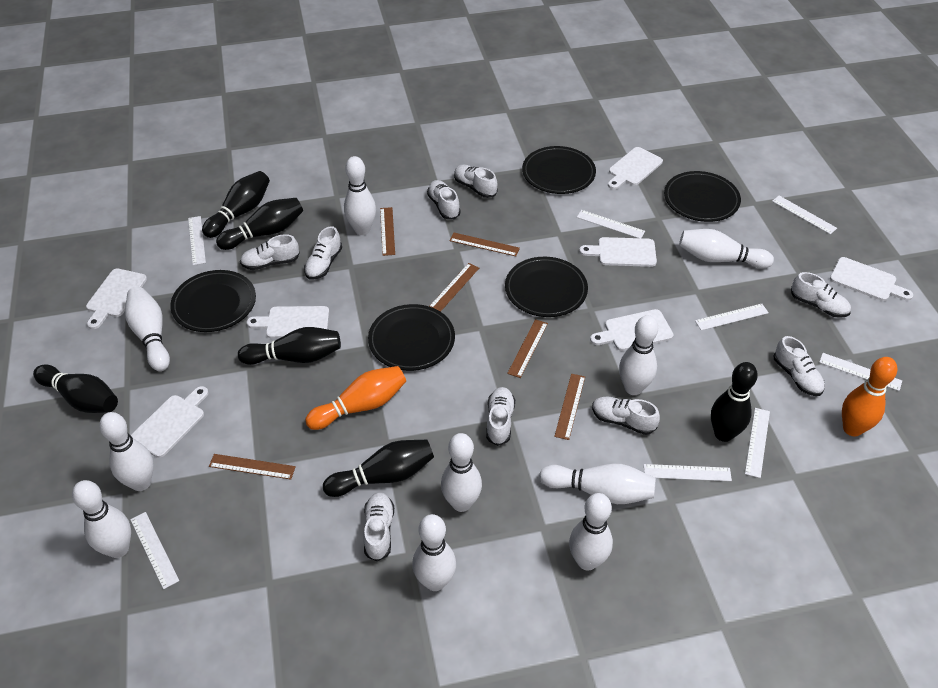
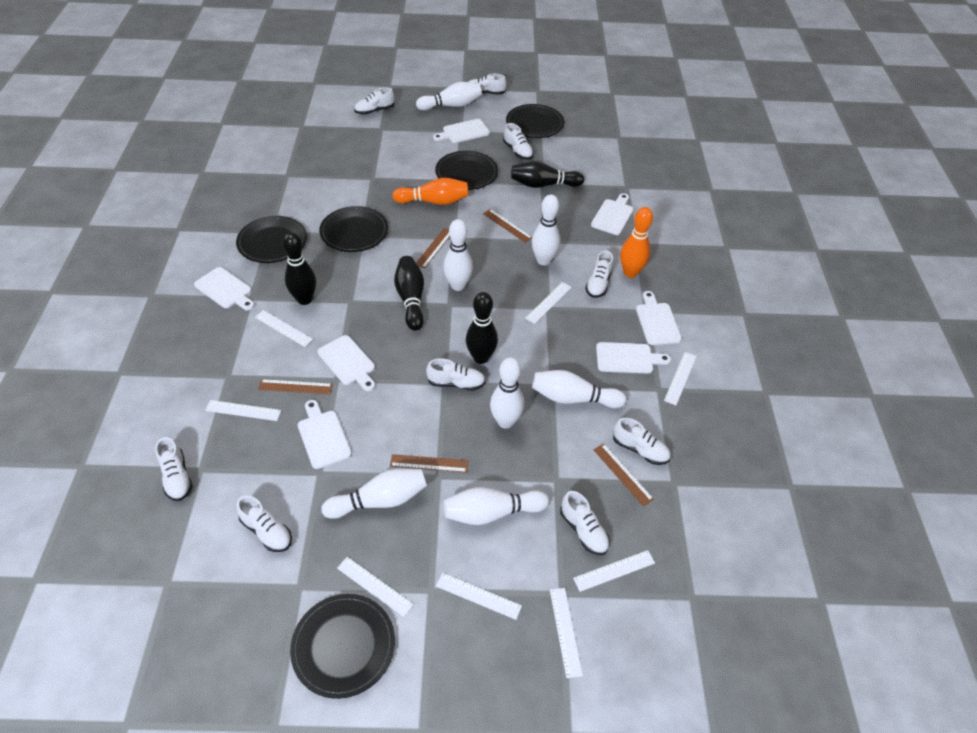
black bowling pin: [33,364,118,413] [202,171,270,238] [216,198,303,250] [238,327,341,365] [323,440,434,497] [711,362,758,442] = 6 -> [283,232,316,305] [394,256,424,331] [466,292,498,364] [511,161,584,188] = 4
brown ruler: [209,454,296,480] [380,207,395,256] [429,263,479,312] [449,232,520,256] [507,319,548,378] [554,374,585,440] = 6 -> [258,379,333,394] [390,454,468,473] [416,228,450,268] [483,209,532,243] [593,443,654,506] = 5
white bowling pin: [72,480,131,558] [99,412,154,491] [125,287,170,371] [344,156,376,235] [412,514,456,591] [441,433,482,512] [539,463,656,504] [569,493,613,571] [619,315,658,395] [679,229,774,269] = 10 -> [321,469,427,519] [416,82,482,111] [443,219,473,291] [444,487,549,525] [490,357,525,429] [532,194,560,266] [532,370,626,408] = 7

